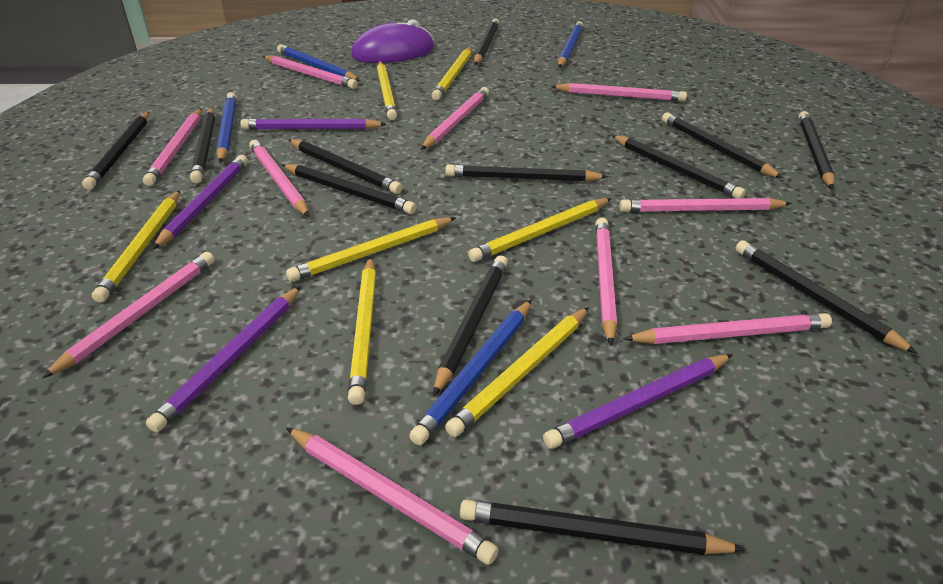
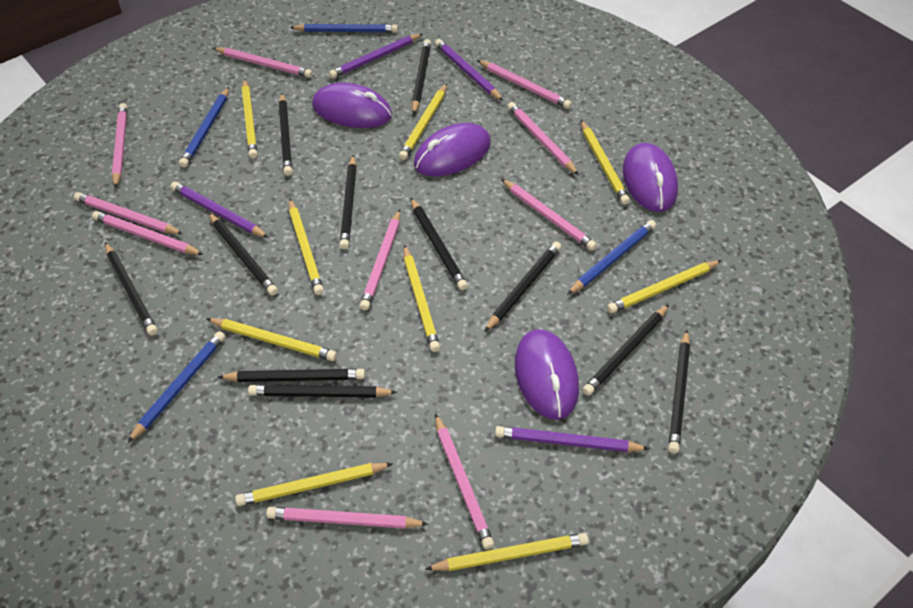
black pencil: [82,111,149,190] [190,108,215,183] [282,164,416,214] [288,139,402,194] [433,255,508,396] [445,164,608,182] [460,499,746,555] [474,18,500,65] [611,135,746,199] [662,112,783,178] [735,240,918,354] [798,111,835,189] = 12 -> [105,242,158,336] [208,212,278,296] [218,369,365,382] [248,385,397,398] [279,93,292,176] [340,155,357,249] [411,198,468,290] [412,39,431,115] [484,241,561,332] [582,304,669,396] [668,330,690,453] = 11
purple mouse: [351,19,435,63] = 1 -> [312,83,392,128] [414,123,491,176] [515,329,579,420] [623,143,678,212] = 4
yellow pencil: [92,190,180,303] [286,217,456,282] [348,257,376,405] [377,61,397,120] [432,47,472,100] [445,307,589,437] [468,198,612,262] = 7 -> [206,318,337,361] [235,463,393,506] [242,78,258,159] [289,198,324,295] [399,84,447,160] [404,245,440,352] [425,533,589,571] [581,120,630,205] [607,260,722,313] = 9

